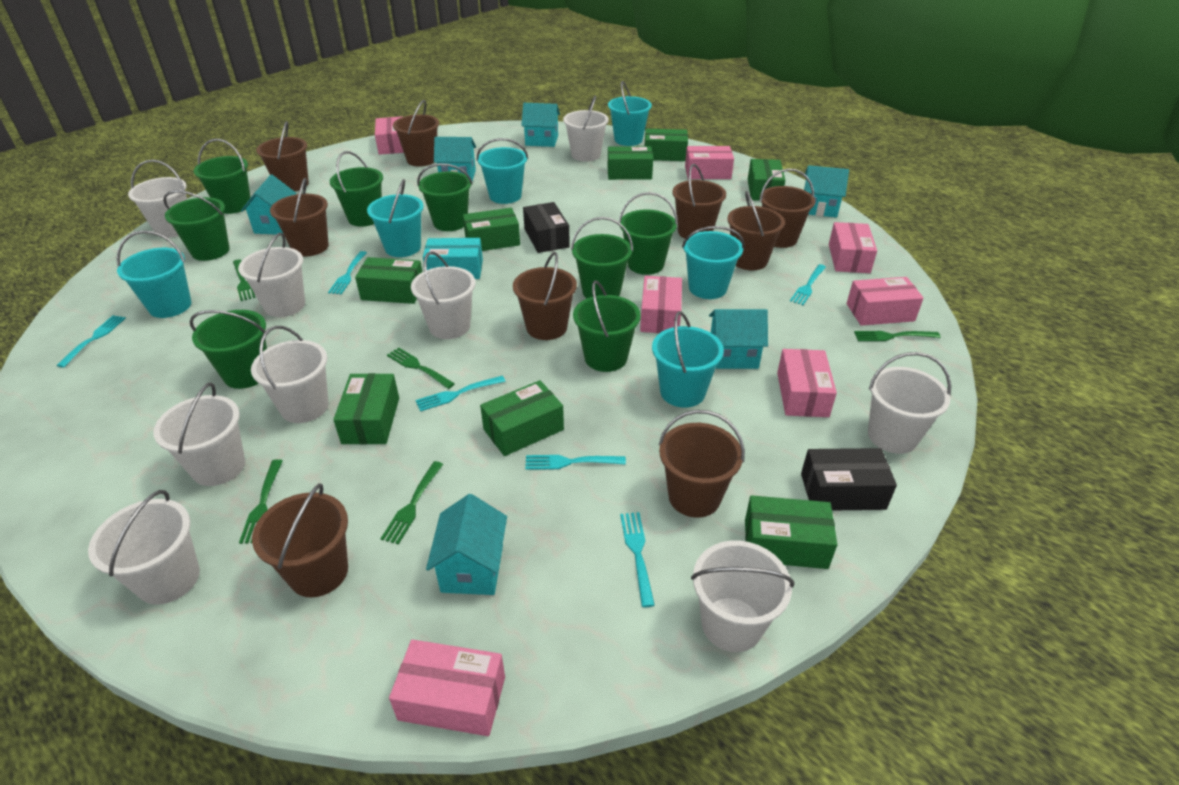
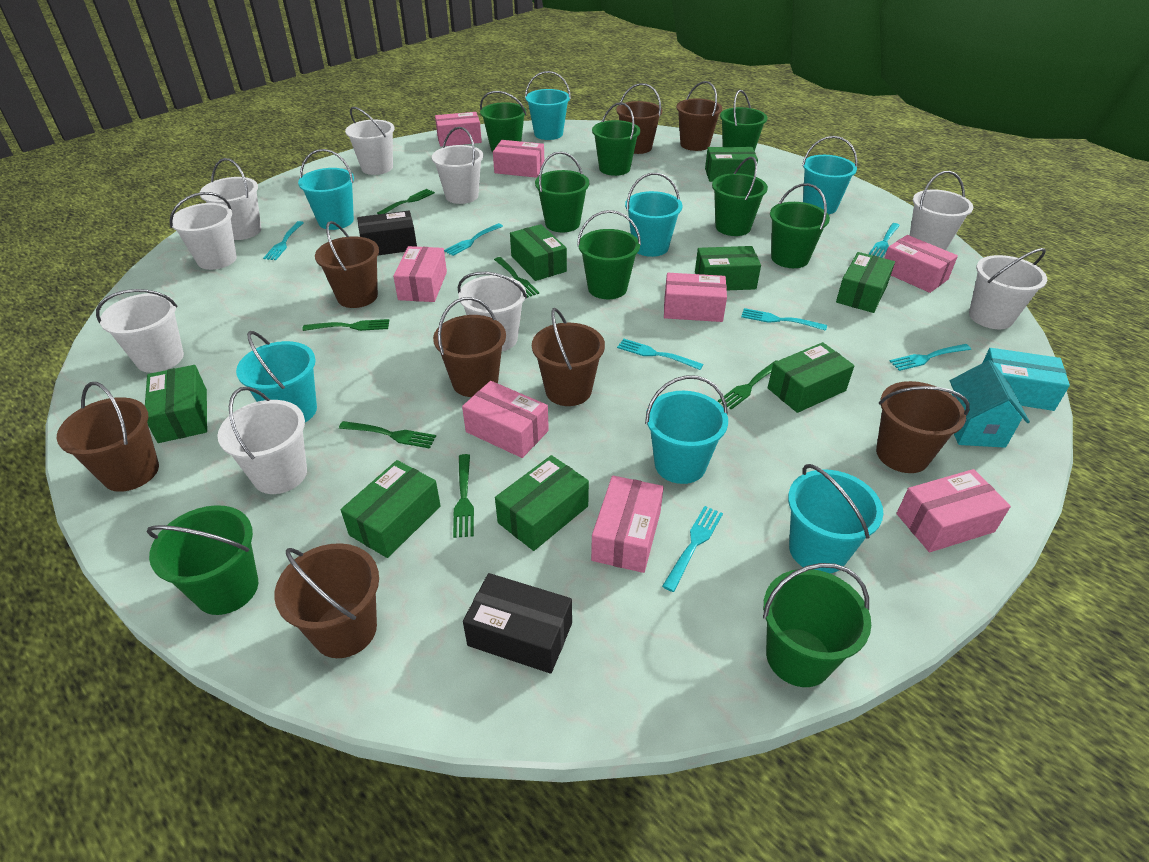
brown bucket: [252,483,348,597] [256,121,309,191] [270,178,329,256] [393,100,439,166] [513,252,577,340] [659,410,745,518] [672,164,726,239] [727,191,785,270] [760,168,815,248] = 9 -> [57,382,159,492] [274,543,379,658] [315,221,379,308] [433,297,506,397] [532,308,605,406] [616,83,662,154] [676,81,722,151] [876,381,970,473] = 8
green bucket: [163,190,229,261] [190,310,267,389] [194,139,251,214] [330,151,383,227] [417,163,473,231] [571,217,633,298] [573,280,641,372] [619,192,678,275] = 8 -> [147,505,258,615] [480,91,526,152] [535,151,589,232] [577,210,641,299] [592,102,640,176] [712,157,768,236] [720,90,767,152] [763,563,871,687] [770,183,830,268] = 9
green fork: [233,259,255,301] [239,459,283,544] [380,461,443,545] [387,347,455,389] [854,331,941,341] = 5 -> [302,319,389,331] [339,421,436,449] [377,189,435,214] [453,454,474,538] [494,257,539,298] [718,360,777,410] = 6
pink box: [375,116,404,155] [389,639,505,736] [640,276,682,333] [685,146,734,179] [777,349,837,417] [829,222,877,273] [847,277,924,326] = 7 -> [393,246,447,302] [435,112,482,147] [462,381,549,458] [493,140,544,178] [591,476,664,573] [664,273,727,322] [884,235,958,293] [896,469,1011,552] = 8
turquoise bucket: [117,230,192,318] [367,179,424,257] [477,138,528,204] [608,81,652,146] [652,311,724,408] [682,226,745,299] = 6 -> [236,331,317,422] [298,149,354,230] [525,71,571,140] [625,173,682,257] [645,375,728,484] [788,464,883,573] [802,136,858,214] = 7
turquoise fork: [56,315,126,368] [328,251,367,294] [415,376,506,411] [525,455,626,470] [620,512,655,607] [790,264,826,305] = 6 -> [263,221,304,260] [444,223,503,256] [617,339,704,370] [662,506,723,592] [741,308,827,331] [869,223,900,258] [890,344,971,371] = 7
turquoise house: [241,175,296,234] [426,494,507,595] [434,137,476,181] [521,103,560,147] [709,309,768,369] [804,165,849,218] = 6 -> [950,360,1030,448] = 1

